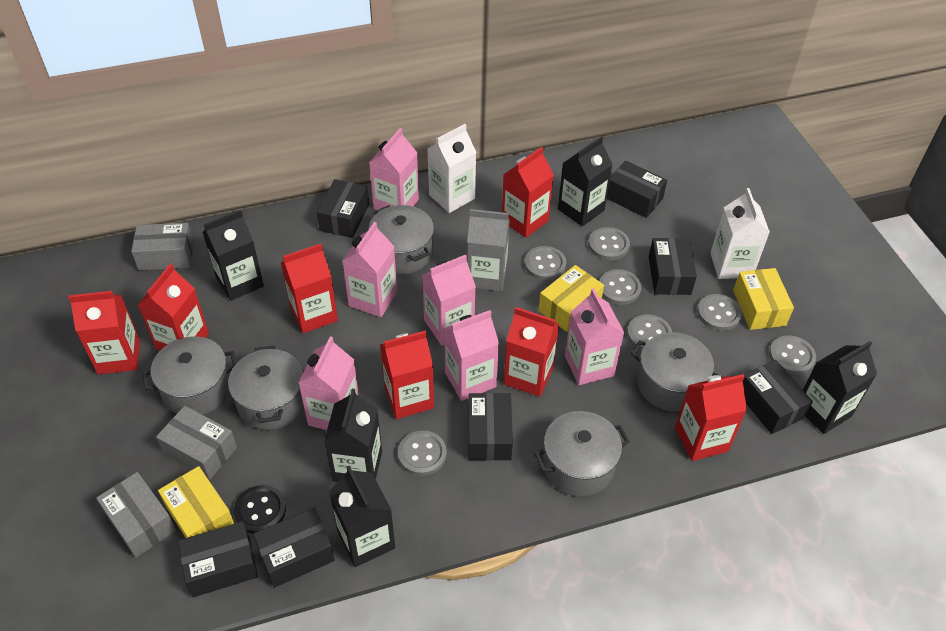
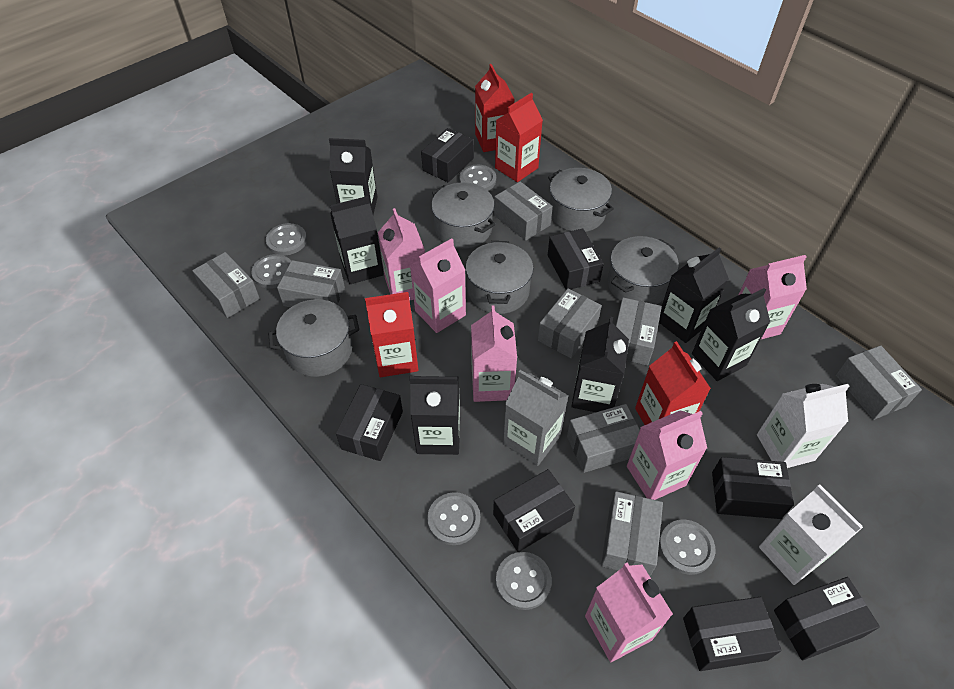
black button: [234,485,286,534] = 1 -> none = 0
black carton: [203,210,264,301] [324,389,382,482] [329,465,395,567] [558,136,613,226] [803,341,877,434] = 5 -> [329,138,378,214] [330,196,384,284] [410,376,460,455] [572,317,629,412] [659,248,729,343] [692,288,770,381] = 6
grey box: [96,472,176,558] [131,223,194,270] [156,406,237,480] = 3 -> [192,252,260,318] [277,260,345,307] [494,182,553,241] [538,288,602,358] [567,404,640,473] [601,491,663,576] [615,297,662,366] [836,345,922,420] = 8
grey button: [398,430,447,476] [524,246,566,280] [588,227,630,260] [600,269,642,305] [627,314,672,351] [697,294,742,331] [769,335,816,375] = 7 -> [251,254,291,289] [266,223,307,255] [427,492,480,545] [459,165,496,191] [496,552,552,610] [659,519,716,575] = 6
red carton: [68,291,140,375] [138,264,209,351] [281,244,338,333] [380,330,434,419] [502,147,554,238] [504,307,559,397] [675,374,747,461] = 7 -> [365,292,418,377] [475,64,515,152] [495,93,543,182] [635,341,711,425] = 4
yellow box: [158,466,234,538] [539,265,604,332] [733,268,794,330] = 3 -> none = 0

